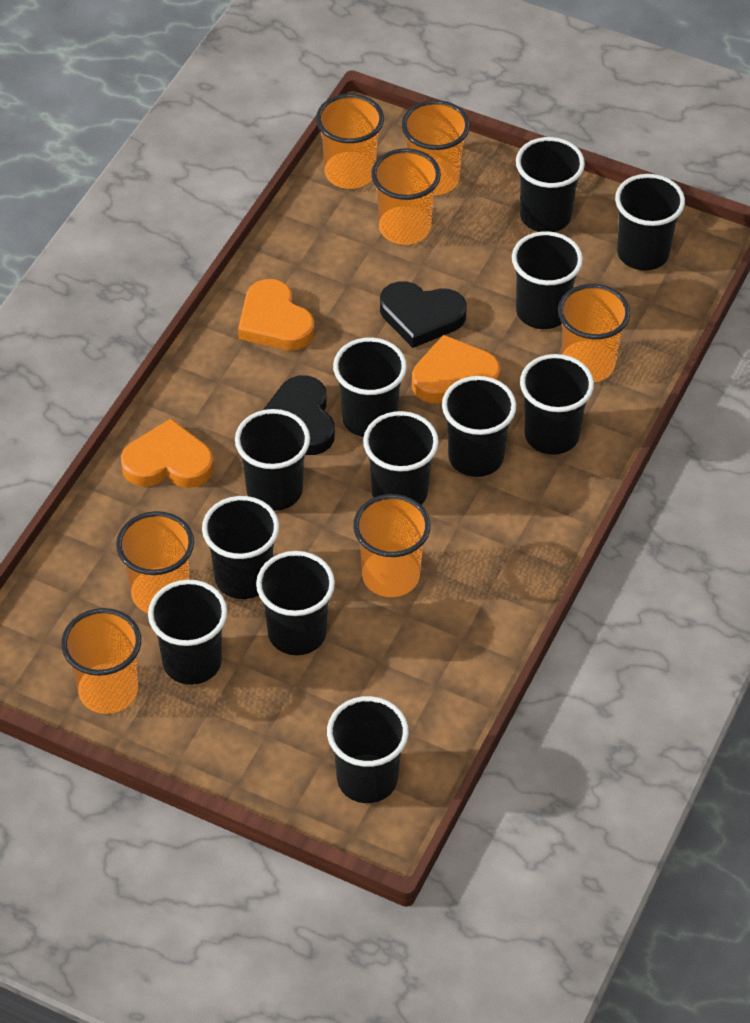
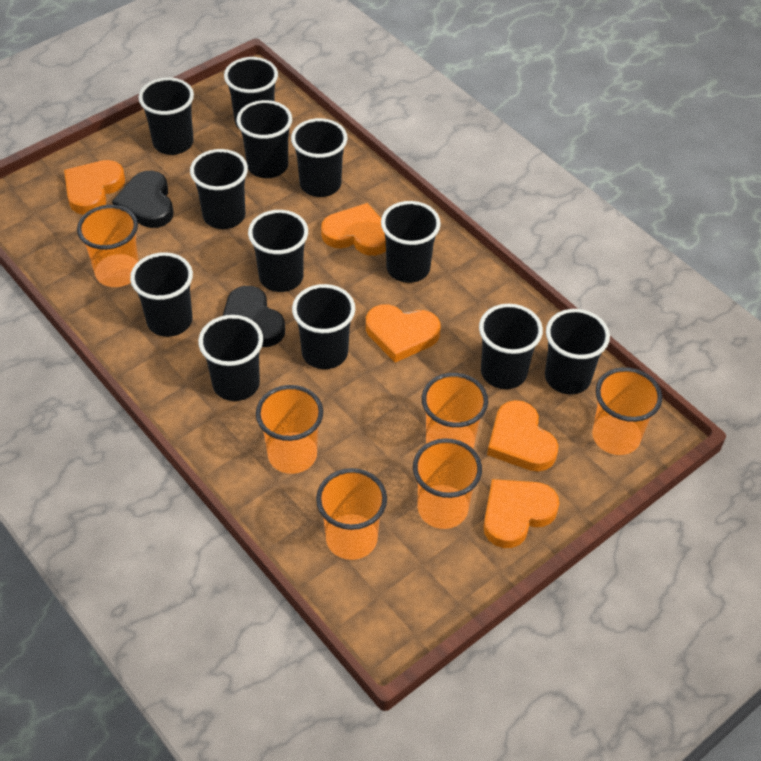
orange cup: [61,608,141,714] [116,511,194,613] [316,94,384,189] [353,494,430,597] [371,148,441,245] [402,100,470,195] [558,284,630,382] = 7 -> [77,205,139,287] [256,385,323,474] [316,468,387,560] [413,438,482,529] [422,373,488,448] [592,367,662,455] = 6
orange heart: [121,419,214,488] [238,279,314,350] [412,335,500,403] = 3 -> [64,160,125,215] [321,203,386,256] [366,304,441,363] [484,479,560,548] [487,400,558,472] = 5

